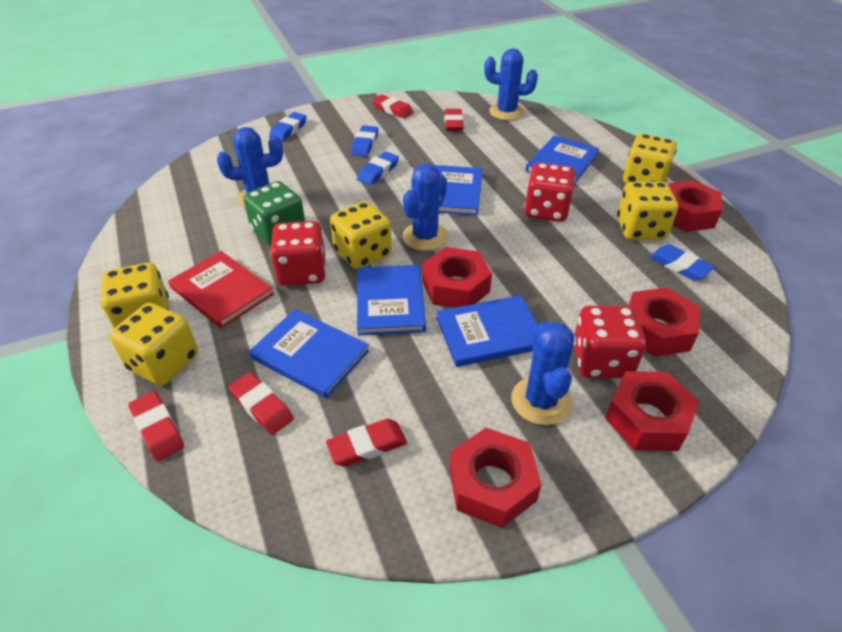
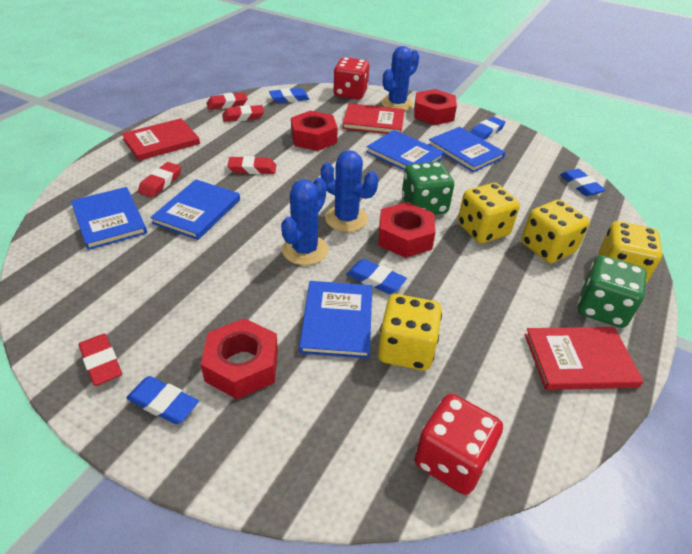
blue cactus: [217,127,283,207] [402,164,448,251] [484,48,538,120] [511,321,575,425] = 4 -> [281,178,328,265] [321,150,378,232] [381,46,419,111] = 3
blue eraser: [269,112,307,141] [351,125,378,157] [357,152,399,185] [649,244,715,280] = 4 -> [126,376,199,424] [269,88,309,103] [347,259,407,294] [470,117,505,140] [560,169,606,196] = 5
green dice: [243,181,305,246] = 1 -> [402,161,454,215] [578,255,647,328] = 2
red book: [168,251,274,329] = 1 -> [121,118,200,161] [342,103,405,134] [525,327,644,390] = 3
red dice: [270,221,326,286] [524,163,576,222] [574,306,646,378] = 3 -> [333,57,369,100] [415,394,503,495] = 2
red nut: [422,247,492,308] [449,428,542,528] [605,371,699,451] [628,287,700,357] [668,180,722,232] = 5 -> [201,318,278,399] [291,111,338,151] [378,202,436,258] [414,89,457,125] = 4
yellow dice: [101,263,169,329] [109,303,198,386] [330,201,392,270] [617,182,678,240] [623,134,677,184] = 5 -> [378,294,442,371] [458,183,520,243] [521,199,590,263] [599,221,663,284] = 4

